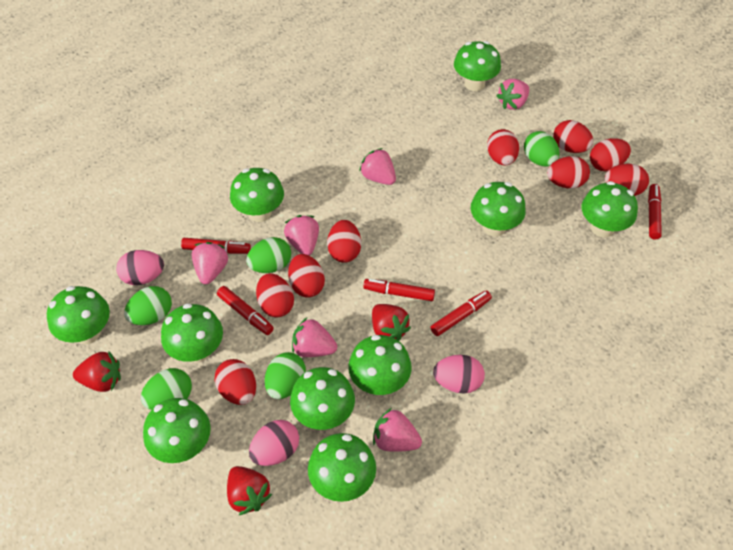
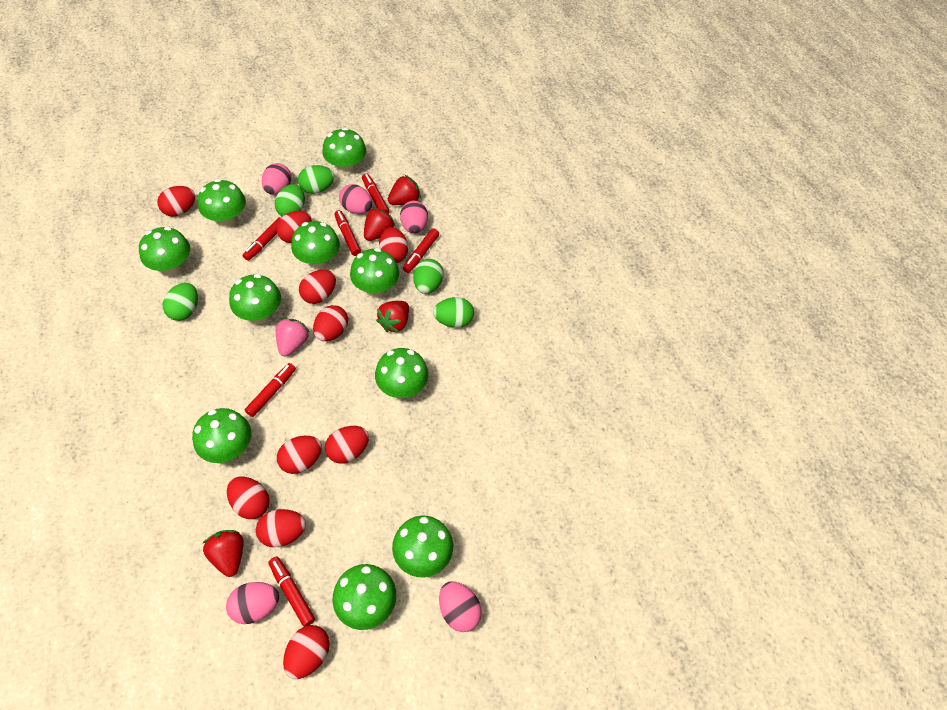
pink egg: [116,250,164,285] [249,420,299,466] [433,355,485,394] = 3 -> [226,582,279,624] [261,163,291,195] [339,184,372,214] [400,201,428,234] [439,581,482,632] = 5
pink strawberry: [192,242,228,284] [284,215,319,255] [292,318,337,357] [359,148,396,185] [373,408,422,452] [497,79,529,110] = 6 -> [276,318,310,356] = 1
red egg: [214,359,256,405] [256,273,294,318] [288,254,325,298] [327,220,361,263] [487,129,519,165] [547,156,590,189] [553,120,593,153] [590,138,631,171] [605,164,649,196] = 9 -> [157,186,195,217] [227,477,270,519] [256,509,306,547] [276,211,312,243] [277,436,322,474] [283,625,330,679] [299,270,336,304] [313,305,348,341] [325,426,369,464] [379,227,408,263] = 10
red marker: [181,238,251,254] [217,286,274,335] [363,279,435,301] [430,290,492,336] [648,184,662,239] = 5 -> [243,217,281,261] [245,363,296,417] [268,557,315,627] [334,210,361,256] [362,173,390,213] [403,228,439,273] = 6
red strawberry: [73,352,121,392] [227,466,272,515] [372,304,411,341] = 3 -> [202,530,244,577] [364,207,395,241] [376,301,409,333] [388,175,421,205] = 4

